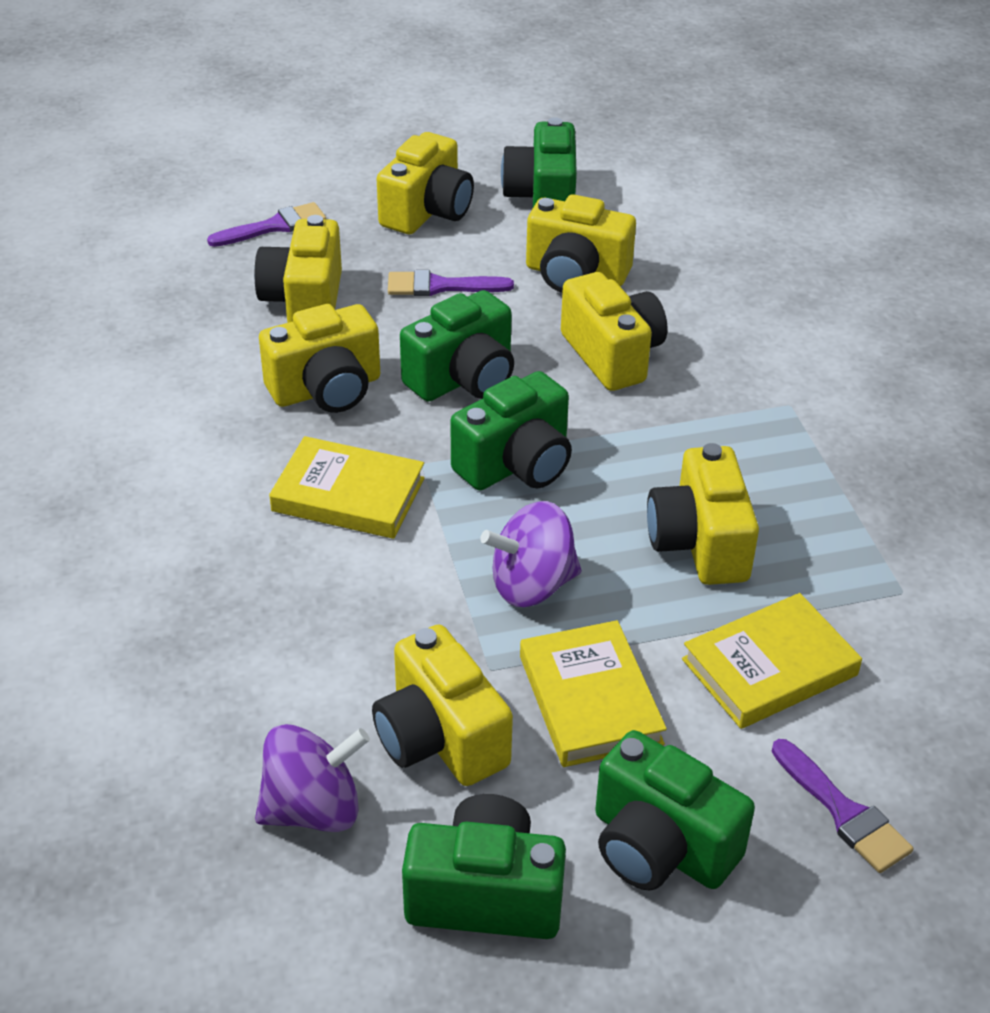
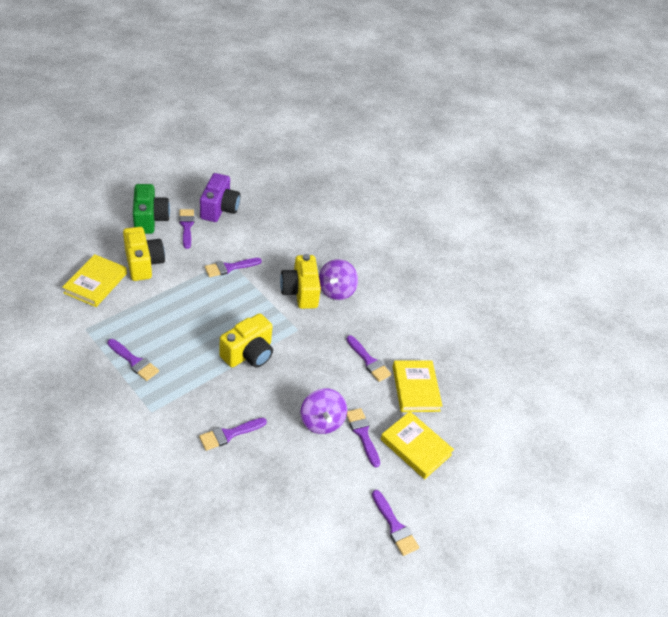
green camera: [400,290,514,401] [402,794,566,939] [450,371,572,490] [501,117,577,207] [595,730,755,891] = 5 -> [133,184,170,234] = 1
purple brush: [207,202,326,247] [388,270,514,296] [771,739,914,873] = 3 -> [107,339,159,381] [179,209,195,249] [199,418,267,451] [205,258,262,277] [346,335,391,382] [347,408,380,467] [372,490,419,556] = 7
purple camera: none = 0 -> [200,173,240,222] = 1
yellow camera: [254,215,342,323] [259,304,380,413] [372,624,513,786] [377,132,474,234] [526,194,636,293] [561,272,668,391] [647,443,759,585] = 7 -> [123,227,165,281] [219,313,273,368] [280,254,321,309] = 3

